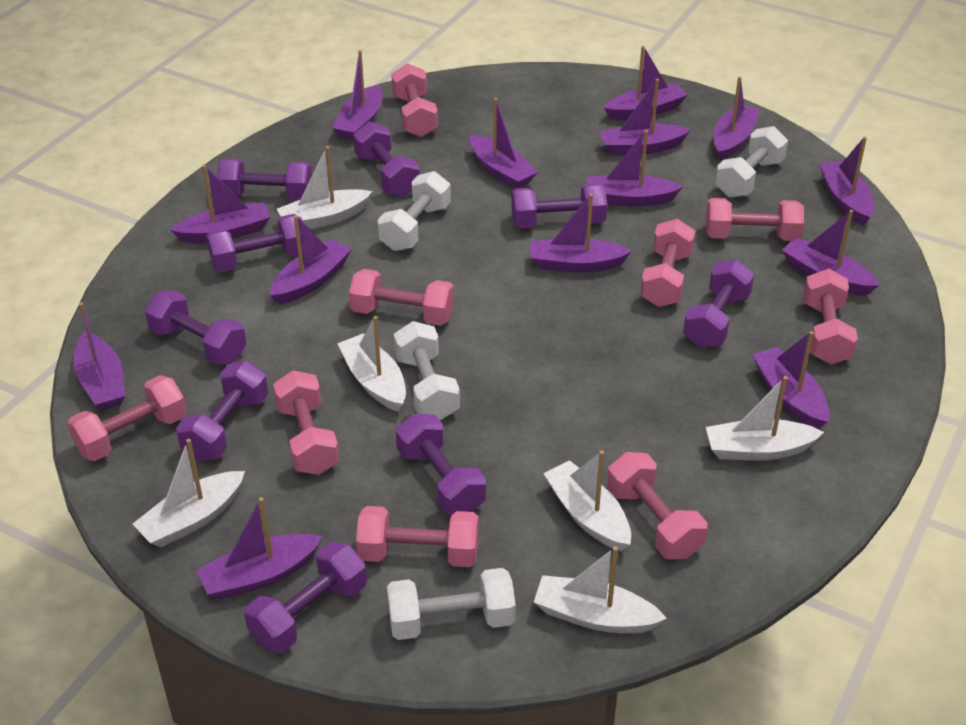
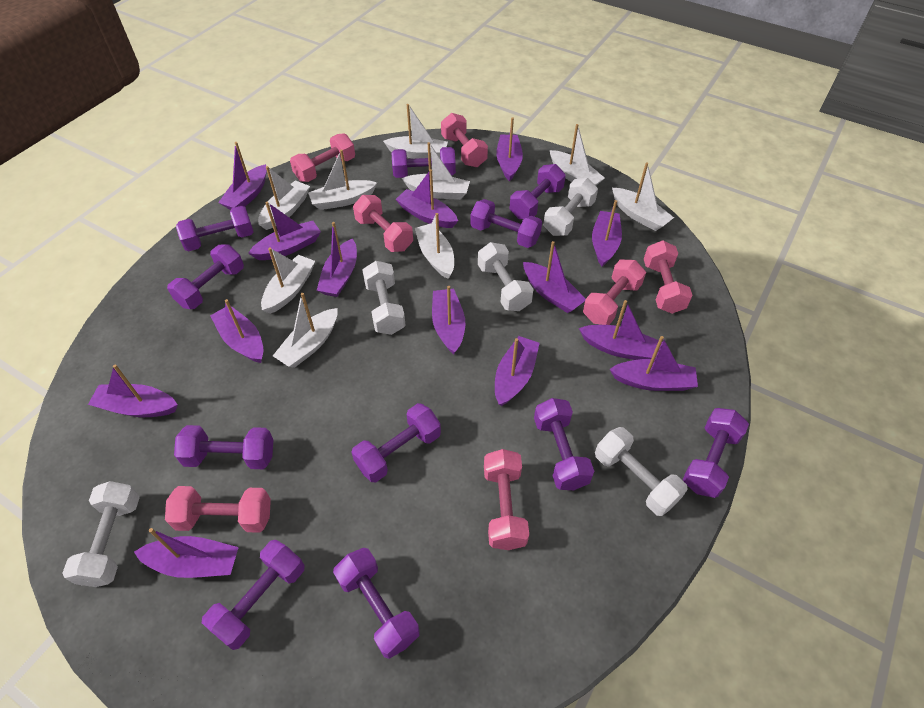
pink dumbbell: [68,375,187,461] [273,370,339,475] [349,269,454,326] [356,506,478,567] [391,63,438,137] [607,452,707,559] [640,219,695,307] [706,198,804,241] [803,269,858,365] = 9 -> [165,486,271,533] [290,133,355,182] [353,195,413,252] [441,113,488,167] [484,449,529,550] [583,260,646,325] [644,240,693,314] = 7
purple dumbbell: [145,290,246,365] [176,361,268,461] [206,214,303,272] [217,158,312,200] [244,542,367,653] [353,122,420,197] [396,414,486,515] [511,183,607,228] [683,259,754,348] = 9 -> [167,244,244,309] [174,425,273,469] [176,206,253,252] [202,540,305,650] [333,548,420,659] [351,403,441,482] [392,147,456,178] [470,199,542,248] [510,164,566,219] [534,398,594,490] [683,408,749,498] = 11
white boat: [133,439,245,547] [277,146,372,229] [337,316,406,412] [534,546,667,633] [543,450,631,551] [706,376,824,461] = 6 -> [258,166,310,230] [261,247,315,314] [273,293,337,368] [308,149,377,210] [383,104,448,159] [402,142,470,200] [415,213,454,279] [550,124,605,186] [612,162,674,231] = 9
white dumbbell: [378,171,451,251] [387,568,516,640] [394,321,460,420] [715,126,788,198] = 4 -> [62,481,140,587] [363,261,406,335] [478,242,534,311] [543,178,598,236] [595,427,688,516] = 5

